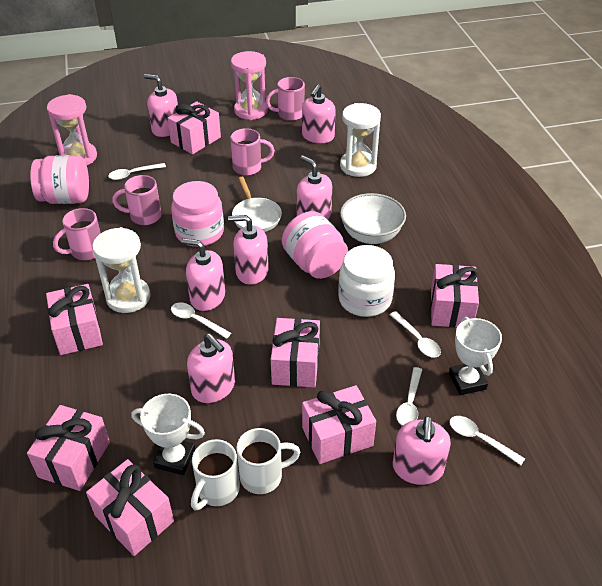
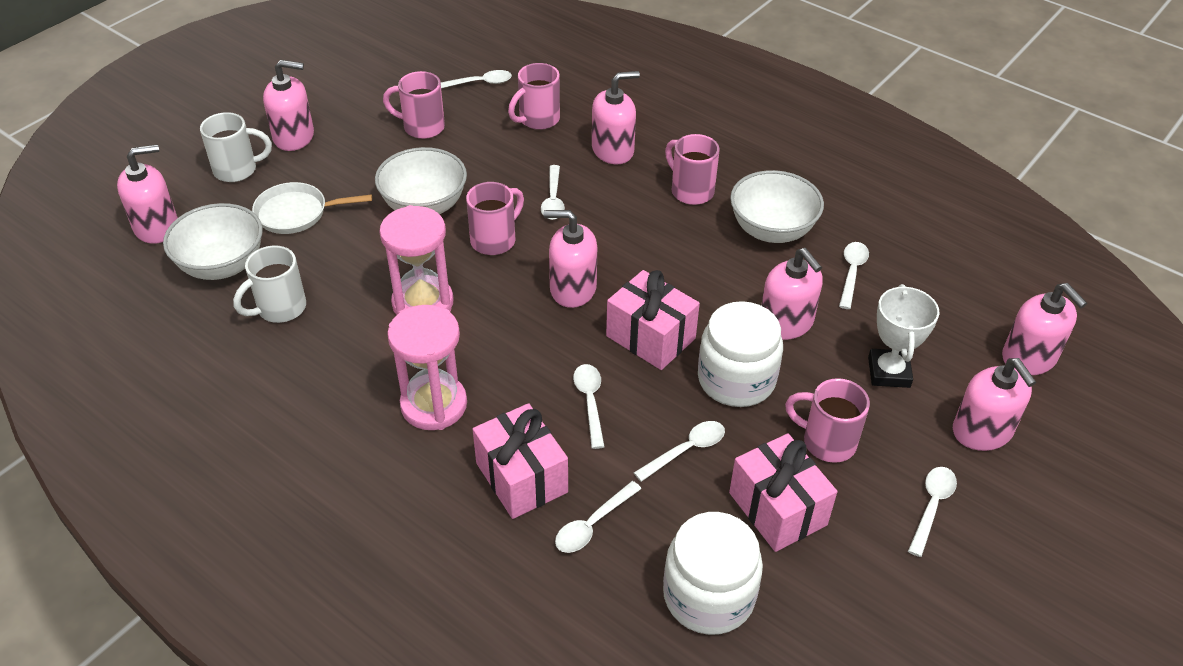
pink gift: [27,405,110,491] [46,284,103,355] [86,459,174,556] [167,101,221,154] [271,318,320,388] [302,385,376,464] [431,264,479,328] = 7 -> [473,403,568,519] [606,270,700,370] [729,433,837,552] = 3
pink jar: [30,155,89,204] [171,181,224,247] [282,211,348,279] = 3 -> none = 0
pink mug: [53,208,101,260] [112,175,161,225] [230,128,275,176] [266,77,305,121] = 4 -> [383,71,445,139] [466,182,524,255] [508,63,560,130] [665,134,720,205] [785,378,870,463] = 5
white bowl: [340,193,406,244] = 1 -> [163,203,263,280] [375,147,467,214] [730,170,824,243] = 3
white hourglass: [92,227,151,313] [340,103,381,177] = 2 -> none = 0
white jar: [338,245,395,317] = 1 -> [663,512,763,635] [698,301,783,407] = 2
white spoon: [108,163,166,180] [171,303,231,339] [390,311,441,357] [396,367,422,426] [449,416,525,465] = 5 -> [441,70,512,88] [541,165,565,220] [555,481,641,553] [573,364,605,449] [634,421,725,482] [839,242,869,309] [908,467,957,557] = 7
white trophy: [131,394,205,475] [449,317,502,395] = 2 -> [868,284,939,388] = 1

